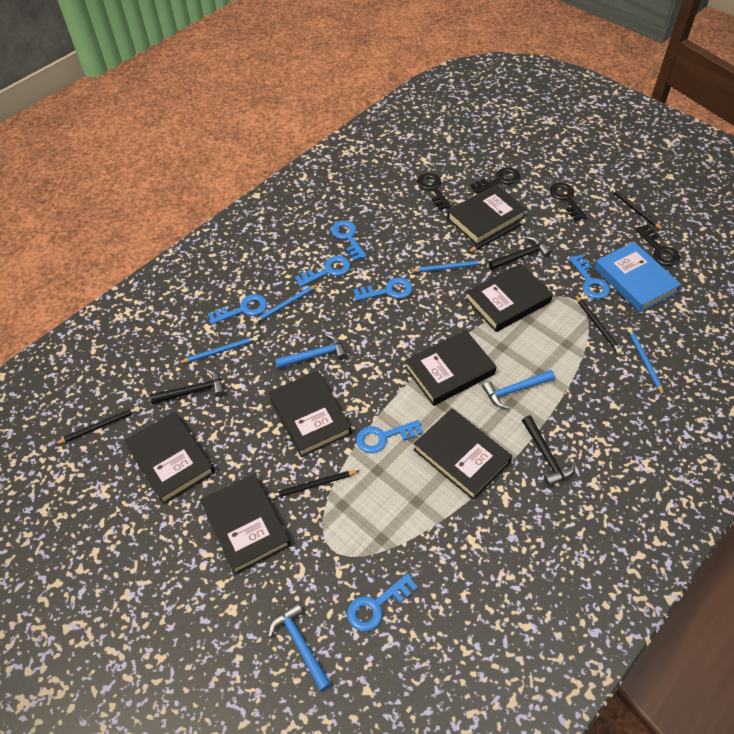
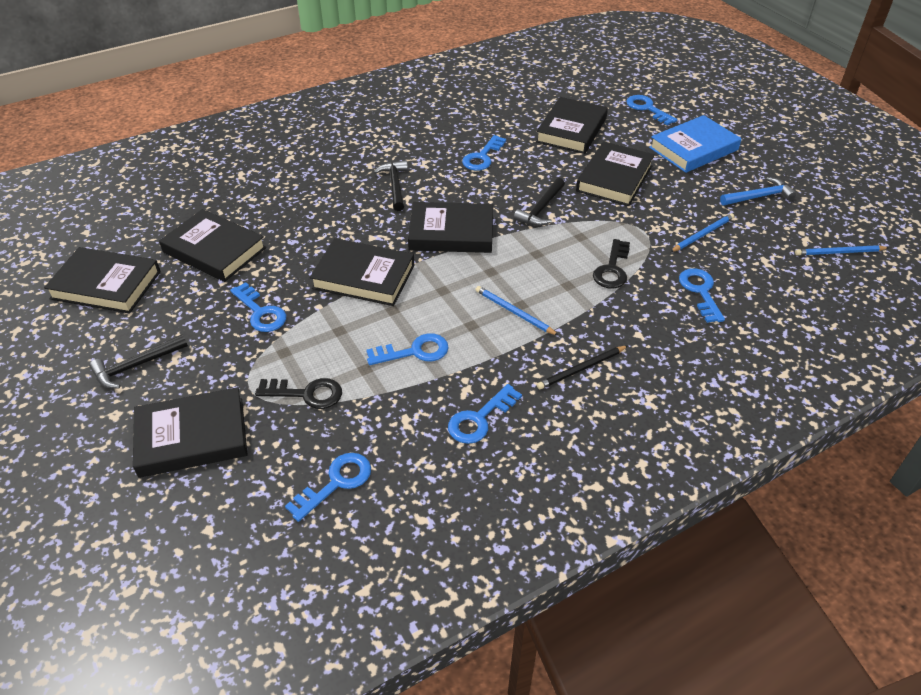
black key: [417,173,451,210] [471,167,521,194] [549,182,587,221] [636,224,680,266] = 4 -> [255,378,342,409] [593,239,630,289] = 2
black pencil: [55,406,140,444] [270,470,360,499] [468,219,526,252] [575,295,622,354] [610,187,663,230] = 5 -> [537,345,628,389] = 1
blue hammer: [268,602,331,691] [275,334,347,369] [482,370,555,409] = 3 -> [720,177,797,205] = 1
blue pencil: [178,336,258,363] [253,284,319,324] [410,260,485,272] [627,328,664,396] = 4 -> [475,286,559,336] [670,213,734,252] [795,245,889,255] = 3

